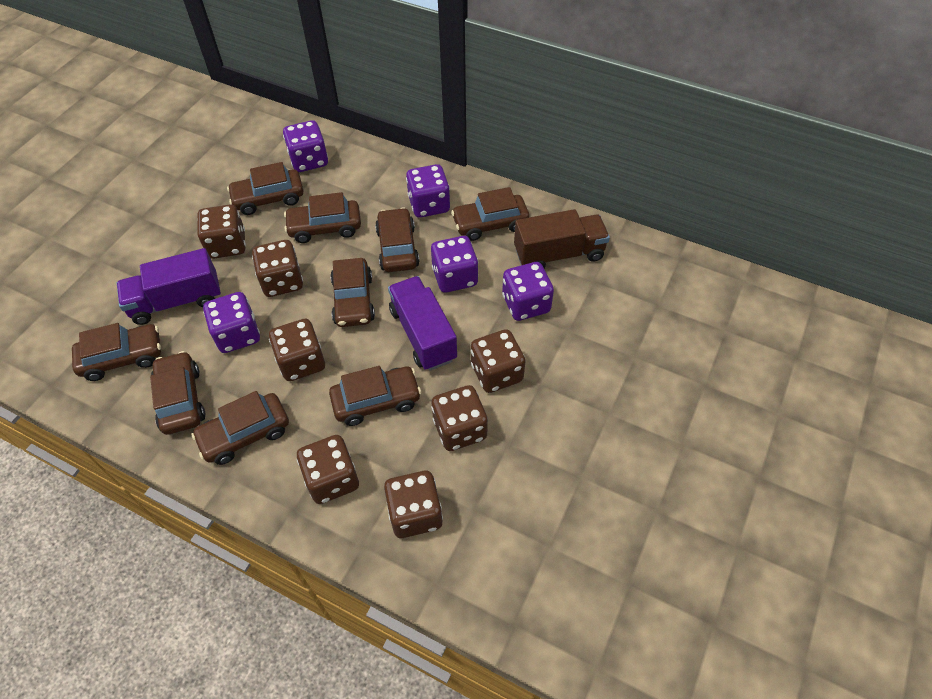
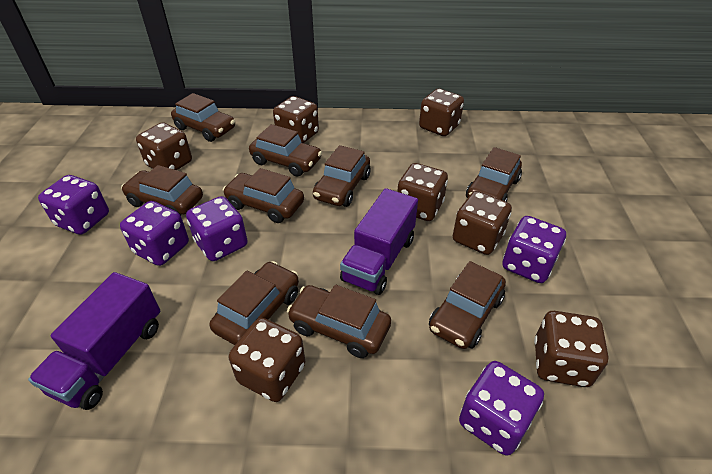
brown truck: [514,209,610,268] = 1 -> none = 0

